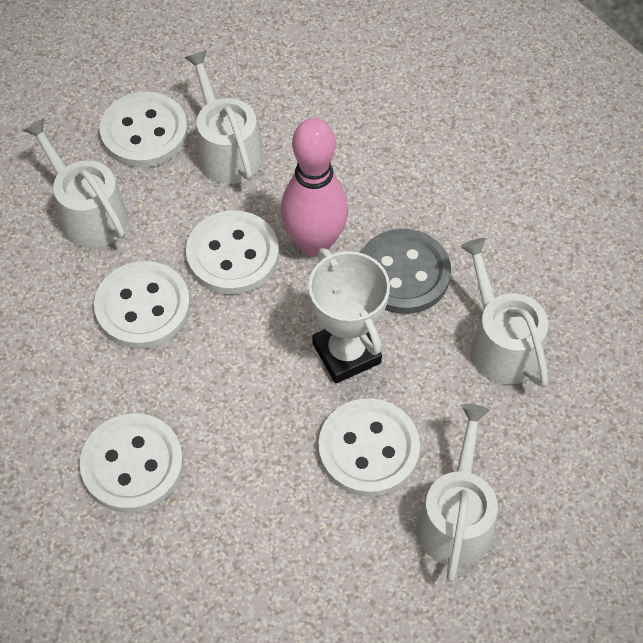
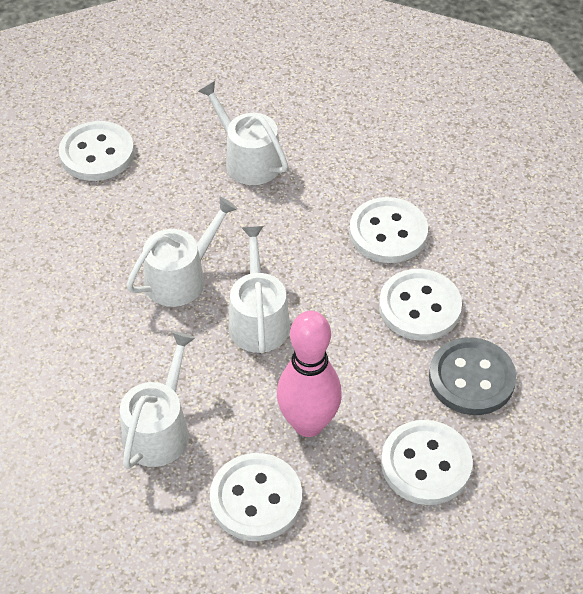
white trophy: [309,248,390,383] = 1 -> none = 0

